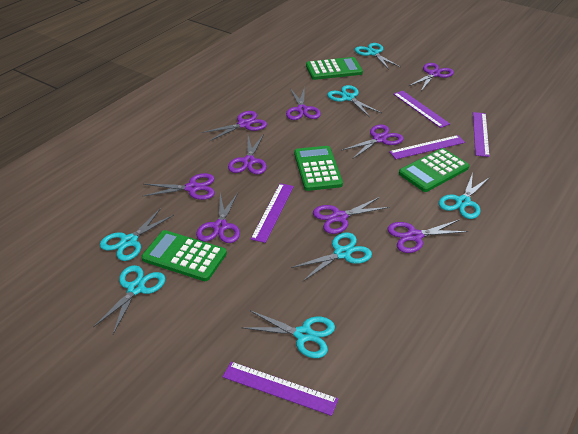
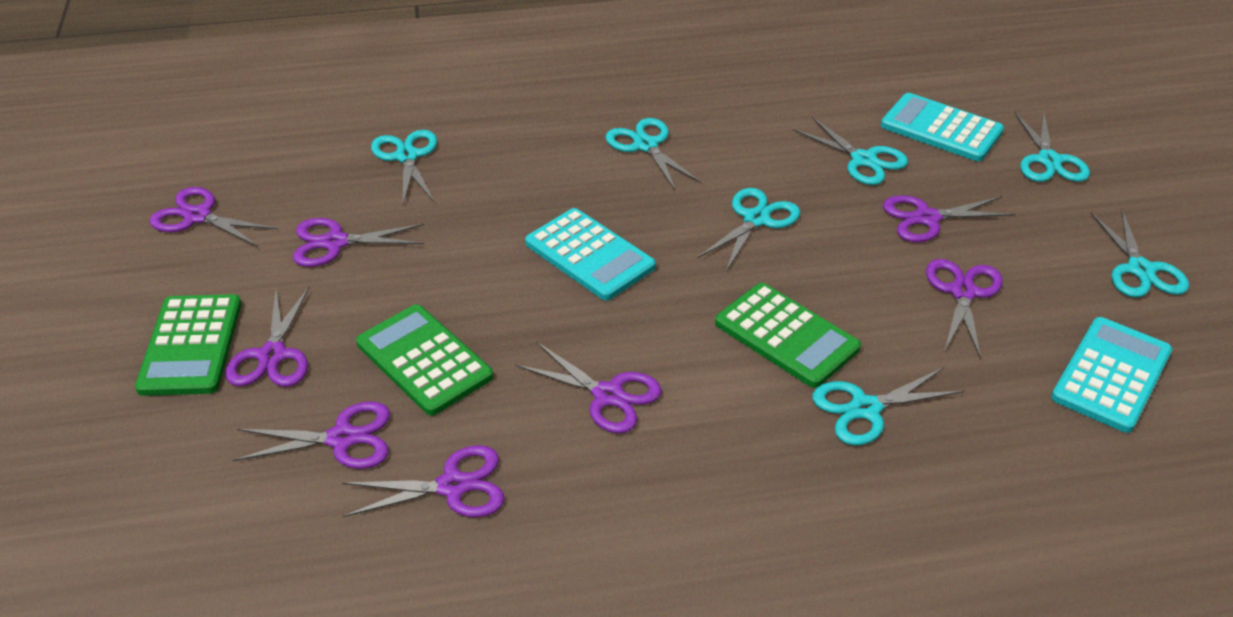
green calculator: [141,230,227,281] [294,146,343,191] [306,57,363,80] [399,148,469,192] = 4 -> [135,294,241,396] [356,304,493,416] [715,283,861,388] = 3
purple ruler: [222,362,338,416] [251,183,294,243] [389,135,465,159] [393,91,450,128] [473,112,490,157] = 5 -> none = 0
purple scissors: [142,173,215,200] [196,193,240,243] [202,111,267,141] [228,134,267,174] [286,87,321,120] [313,197,389,234] [341,125,404,159] [387,219,469,253] [409,63,454,91] = 9 -> [149,187,278,247] [225,287,310,387] [233,401,390,469] [293,218,424,267] [342,445,504,517] [516,342,662,433] [883,195,1016,242] [926,259,1003,359] = 8
turquoise calculator: none = 0 -> [525,208,656,300] [881,93,1004,161] [1051,317,1172,433] = 3

